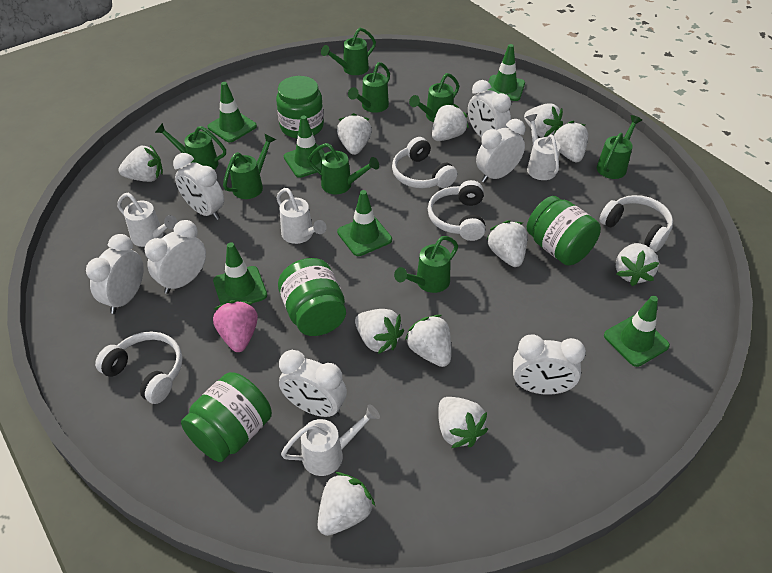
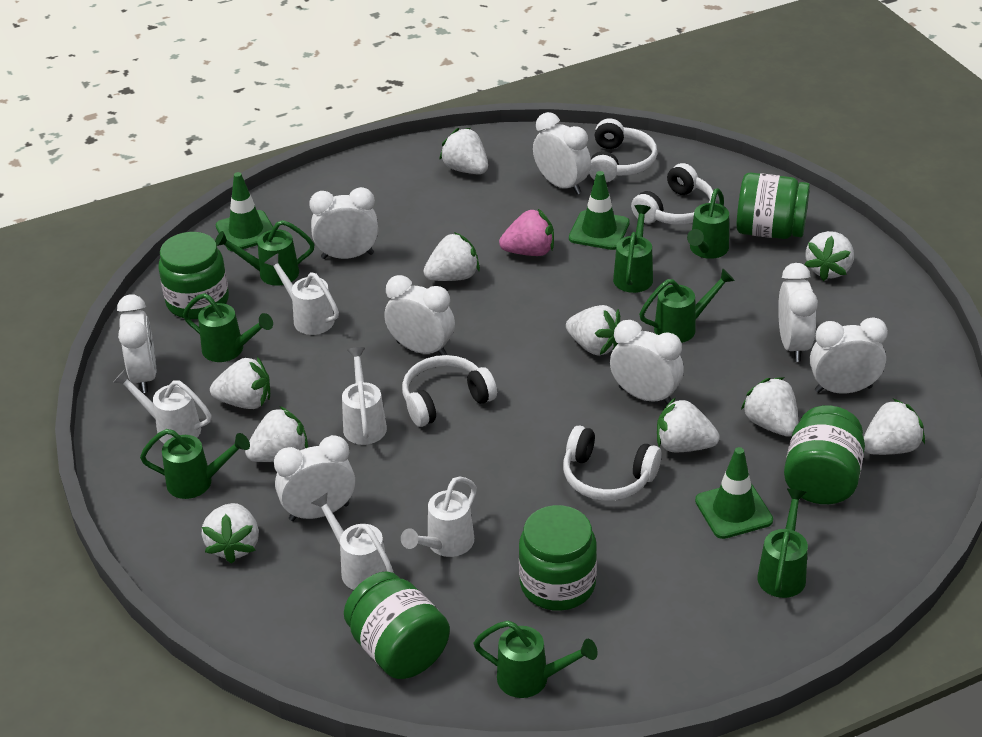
green jar: [181,372,272,462] [276,76,324,139] [278,258,346,336] [527,196,601,266] = 4 -> [158,232,229,319] [344,571,450,679] [519,505,597,611] [737,173,810,239] [784,405,865,504] = 5
green traffic cone: [207,82,257,142] [213,242,267,305] [284,116,325,178] [337,190,392,256] [488,44,525,101] [604,296,670,367] = 6 -> [215,172,273,251] [569,171,630,250] [695,447,773,539] = 3
white clock: [86,234,144,314] [145,220,206,294] [173,153,224,220] [279,350,347,418] [468,80,511,138] [476,119,525,183] [513,335,586,395] = 7 -> [117,294,156,393] [274,435,355,521] [309,187,378,259] [384,275,455,355] [533,112,591,194] [610,320,684,405] [778,263,818,362] [810,317,888,394] = 8
white strawberry: [118,145,163,182] [318,472,375,536] [337,113,372,155] [355,309,404,354] [405,315,451,367] [432,104,469,141] [438,397,488,448] [486,220,527,267] [524,103,563,138] [554,121,588,162] [616,243,659,286] = 11 -> [201,503,259,564] [210,357,270,409] [245,406,308,462] [423,232,480,281] [439,128,488,174] [566,305,621,356] [657,397,720,452] [741,377,798,437] [805,231,854,281] [864,398,925,455] = 10
white watering can: [117,193,178,247] [277,188,327,244] [281,404,380,476] [525,114,560,180] = 4 -> [113,369,211,444] [265,253,339,335] [312,492,393,590] [342,347,387,445] [401,477,477,557] = 5

